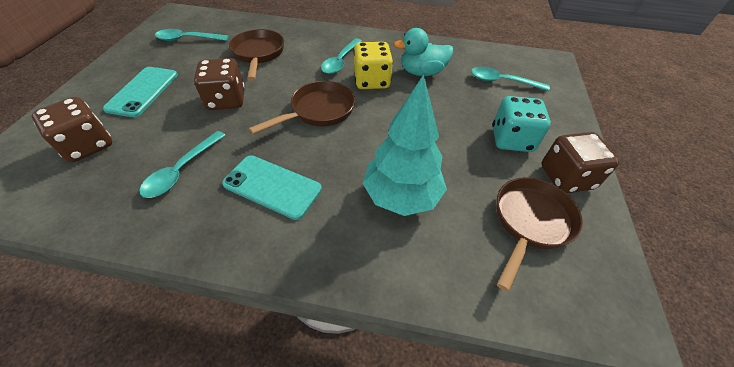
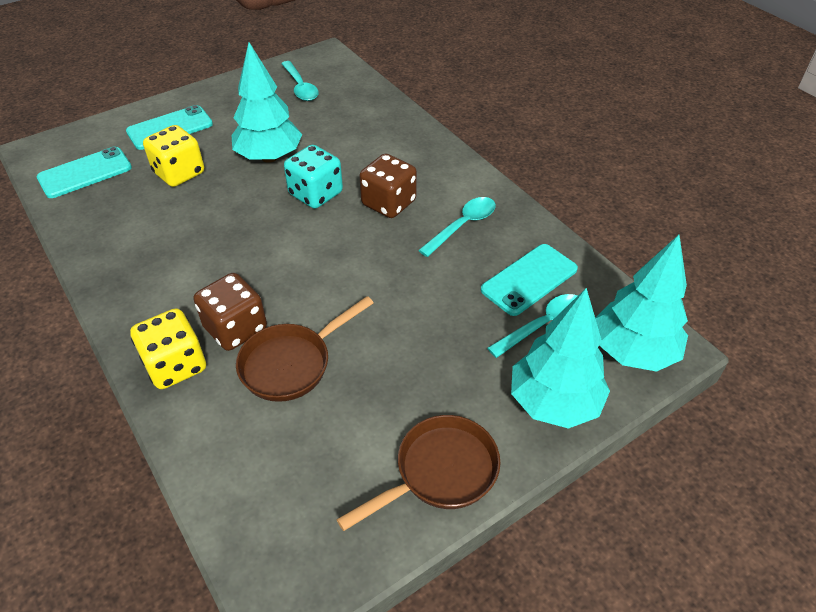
brown dice: [32,97,112,162] [194,58,245,110] [541,132,620,193] = 3 -> [193,273,267,351] [359,154,417,218] = 2
brown pan: [229,29,284,81] [249,81,355,134] [496,177,583,292] = 3 -> [236,296,373,402] [336,415,500,531] = 2
turquoise duck: [394,28,453,76] = 1 -> none = 0
turquoise phone: [103,67,178,117] [222,155,322,220] = 2 -> [37,147,132,198] [126,105,213,150] [481,244,578,316] = 3
turquoise spoon: [140,131,225,198] [155,29,229,41] [321,38,362,74] [471,67,550,91] = 4 -> [281,61,319,101] [418,197,496,257] [487,294,578,358] = 3
turquoise tree: [362,74,447,216] = 1 -> [232,42,302,163] [511,288,610,429] [595,235,688,372] = 3
yellow dice: [354,42,393,89] = 1 -> [130,308,206,389] [143,125,204,187] = 2

